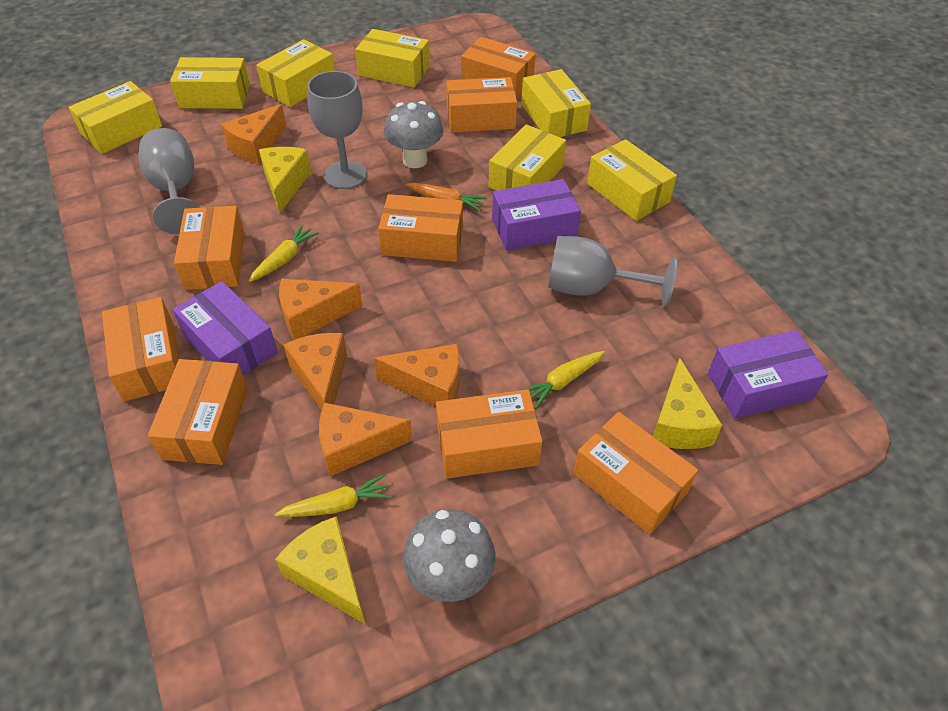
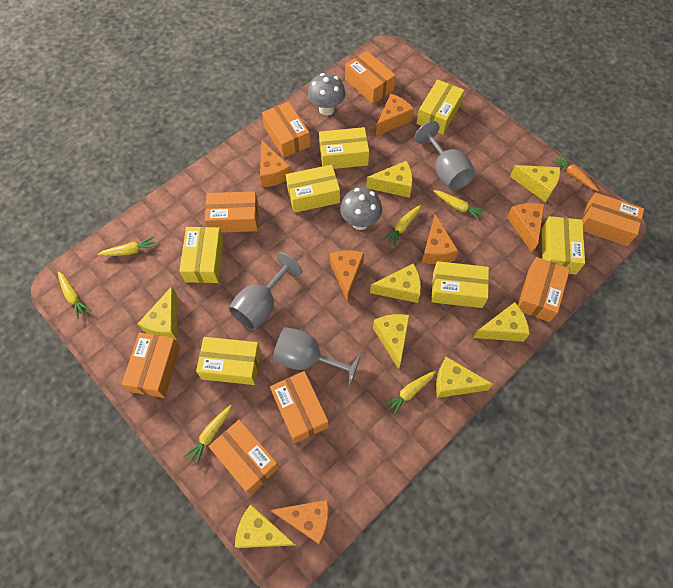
orange cheese: [221,104,287,164] [279,279,363,340] [283,333,347,410] [319,403,413,477] [374,344,460,406] = 5 -> [260,141,291,187] [270,500,329,545] [330,250,364,303] [376,94,414,136] [422,214,458,264] [507,203,545,253] = 6
purple box: [173,281,278,376] [492,179,581,251] [708,330,828,419] = 3 -> none = 0
yellow carrot: [249,225,319,282] [275,474,392,517] [524,351,605,409] = 3 -> [58,271,91,319] [97,237,156,256] [184,405,232,465] [383,205,421,246] [383,371,436,416] [434,190,486,221] = 6
yellow cheese: [259,147,311,213] [275,516,365,624] [653,358,723,449] = 3 -> [138,286,177,340] [235,504,296,548] [366,161,413,198] [370,263,421,303] [373,314,410,369] [436,357,493,398] [473,302,530,342] [510,165,560,202] = 8

